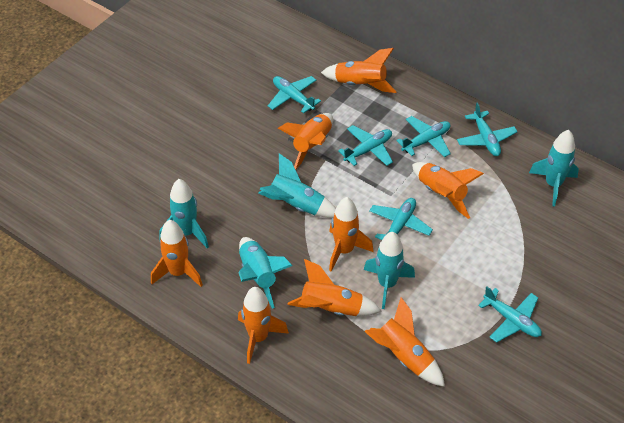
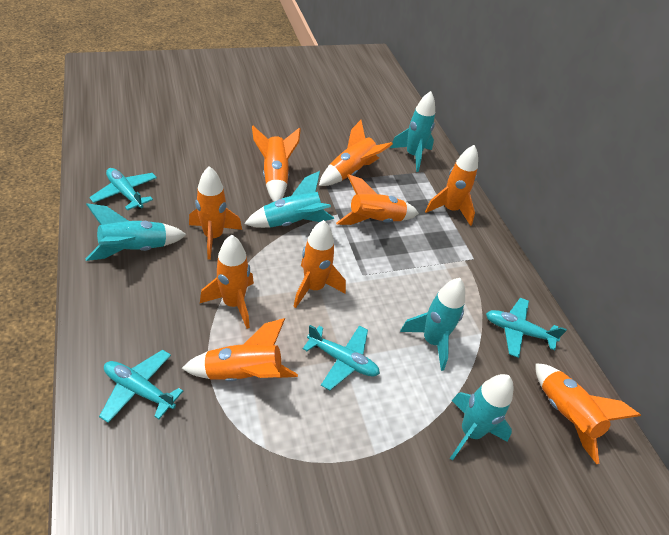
orange rocket: [151,220,203,287] [238,287,289,364] [278,113,333,170] [287,259,382,316] [321,48,397,93] [329,197,373,271] [364,297,445,387] [412,162,484,219] = 8 -> [182,318,298,381] [189,166,242,260] [200,235,254,329] [252,126,301,202] [293,220,346,308] [319,120,393,186] [336,174,419,225] [425,145,478,226] [536,363,641,464] = 9
turquoise plane: [268,76,321,113] [338,125,393,166] [369,198,433,240] [396,116,451,158] [457,102,518,156] [478,287,542,343] = 6 -> [89,168,157,210] [99,350,183,423] [303,325,380,390] [486,298,567,358] = 4

